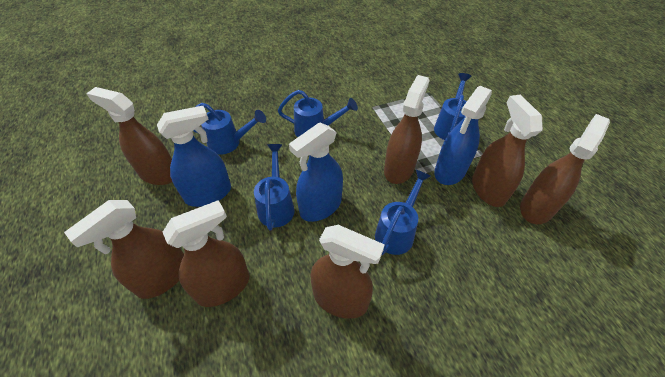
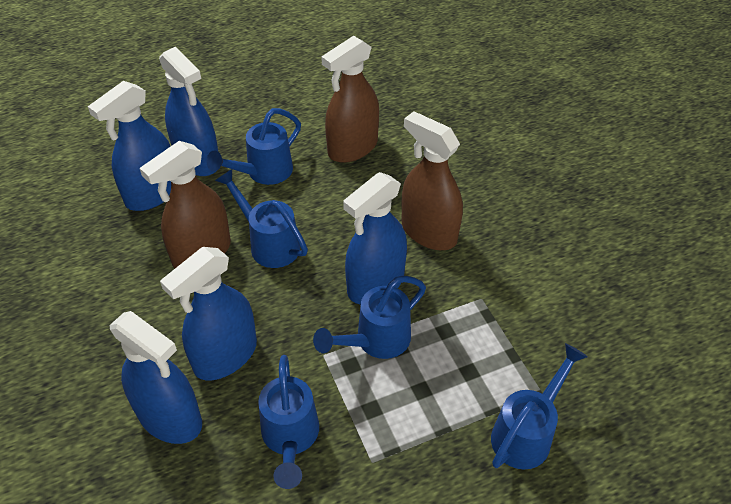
blue spray bottle: [157,106,231,207] [289,123,343,222] [434,86,492,185] = 3 -> [88,81,171,211] [110,311,202,444] [159,47,218,176] [160,247,257,380] [343,172,407,305] = 5
brown spray bottle: [64,200,184,299] [86,87,172,185] [163,200,249,307] [311,225,385,319] [384,75,430,184] [472,95,543,207] [520,114,610,224] = 7 -> [140,141,231,269] [321,35,379,163] [402,111,463,250] = 3

